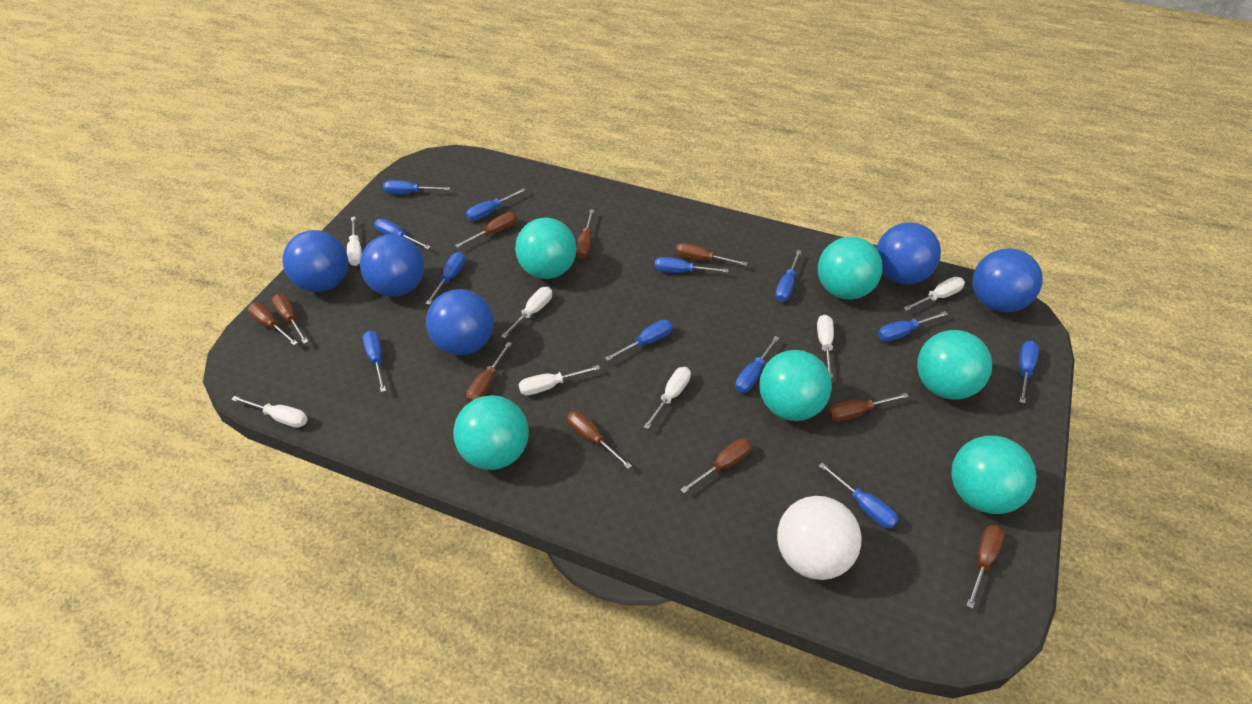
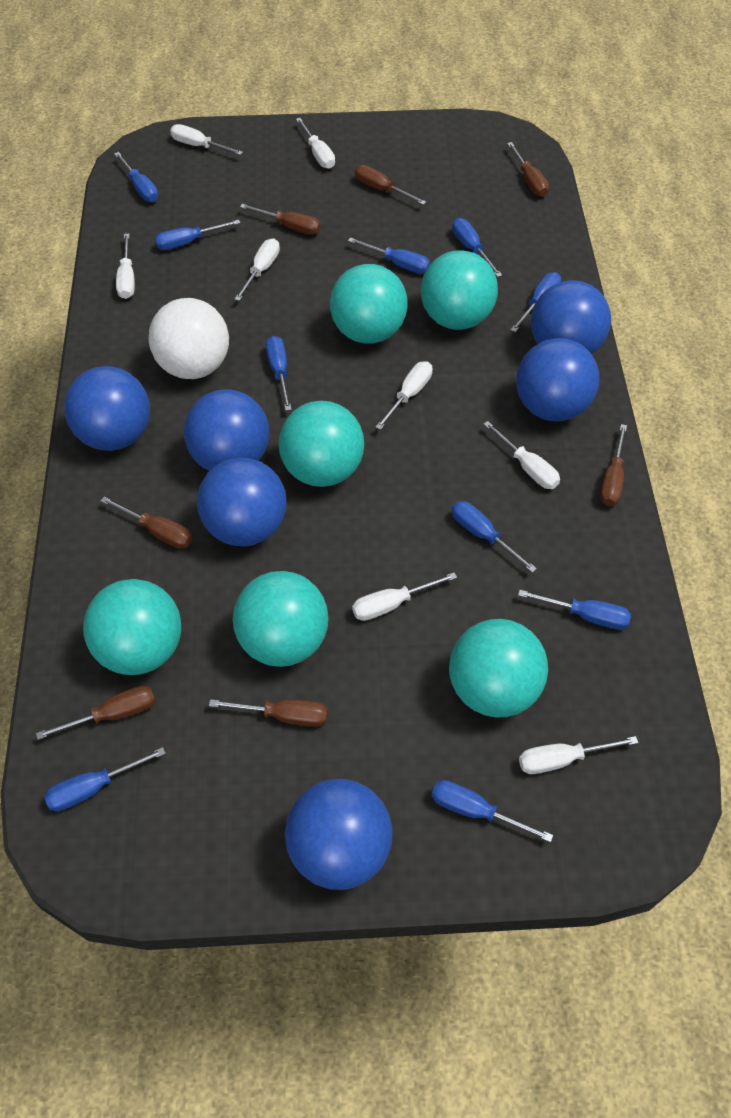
blue ball: [283,230,348,292] [360,234,424,297] [426,289,494,355] [876,222,941,284] [972,248,1043,312] = 5 -> [64,366,150,451] [184,389,269,471] [197,457,287,546] [285,779,393,890] [516,338,599,421] [531,280,611,354] = 6
blue screwdriver: [363,331,386,392] [374,219,431,249] [383,180,450,194] [426,252,466,305] [466,188,526,221] [605,320,673,361] [655,257,729,273] [735,336,779,393] [775,250,802,302] [819,463,899,529] [878,311,948,342] [1019,341,1039,404] = 12 -> [44,747,166,811] [114,152,158,202] [155,220,240,250] [266,336,292,411] [348,237,430,274] [431,780,553,842] [452,218,502,277] [452,501,537,573] [511,272,561,332] [518,590,631,630] = 10
brown screwdriver: [247,302,298,345] [272,294,309,344] [455,212,517,248] [466,342,512,403] [567,411,632,469] [576,209,594,259] [676,243,747,266] [680,438,752,493] [828,393,909,422] [966,524,1005,609] = 10 -> [36,686,155,740] [100,497,192,549] [209,699,328,727] [240,204,321,235] [355,165,426,205] [507,142,549,197] [600,424,627,506] = 7
white screwdriver: [231,396,308,428] [347,217,362,266] [501,287,552,339] [519,365,600,395] [644,367,691,429] [817,315,834,378] [904,277,965,311] = 7 -> [116,234,135,299] [170,124,243,155] [234,238,280,301] [296,118,335,169] [352,572,457,621] [375,361,433,430] [483,421,560,489] [519,736,638,774] = 8

